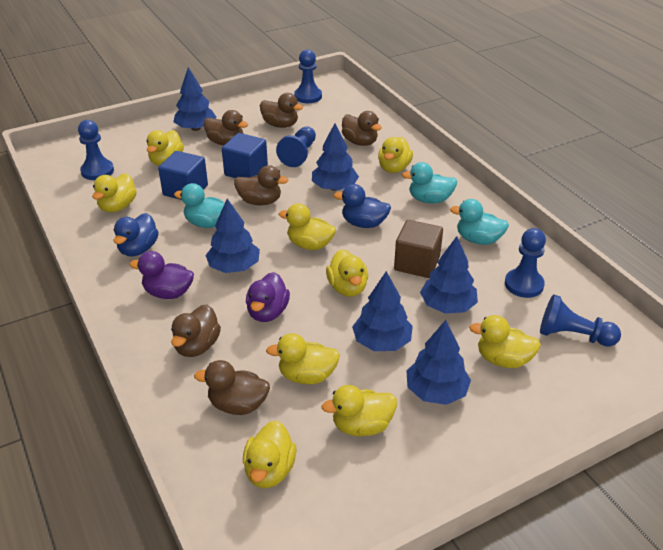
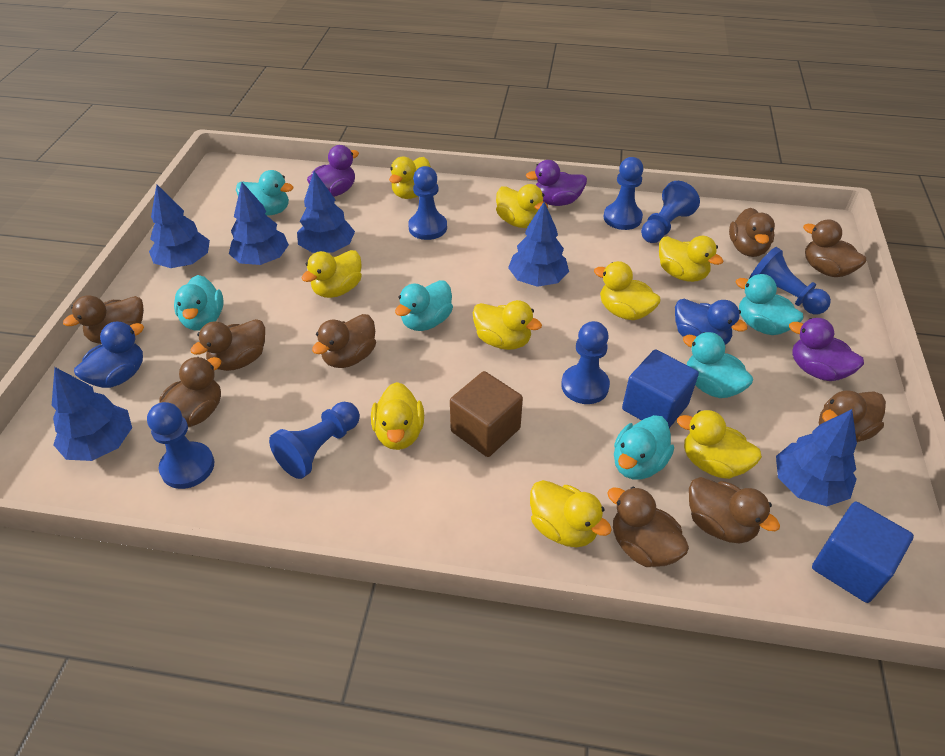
blue pawn: [78,120,114,180] [276,126,316,167] [294,49,322,103] [505,228,546,298] [540,294,621,347] = 5 -> [147,402,214,489] [269,402,360,479] [408,166,447,240] [561,321,610,404] [603,157,644,230] [641,181,700,243] [749,247,831,314] = 7
brown duck: [171,304,221,357] [194,360,270,415] [204,110,248,146] [234,165,288,206] [260,93,303,128] [342,111,382,146] = 6 -> [63,295,144,344] [159,357,221,427] [191,319,265,371] [312,314,376,368] [607,487,689,567] [689,477,780,543] [729,208,775,257] [803,219,866,277] [819,390,886,442] = 9
purple duck: [130,251,194,299] [246,272,290,322] = 2 -> [307,145,359,197] [526,160,587,206] [789,318,864,381] = 3
turquoise duck: [174,183,225,228] [402,162,458,204] [450,199,509,245] = 3 -> [174,275,223,331] [236,170,293,216] [395,280,453,331] [614,415,674,480] [683,332,753,398] [736,274,804,335] = 6

